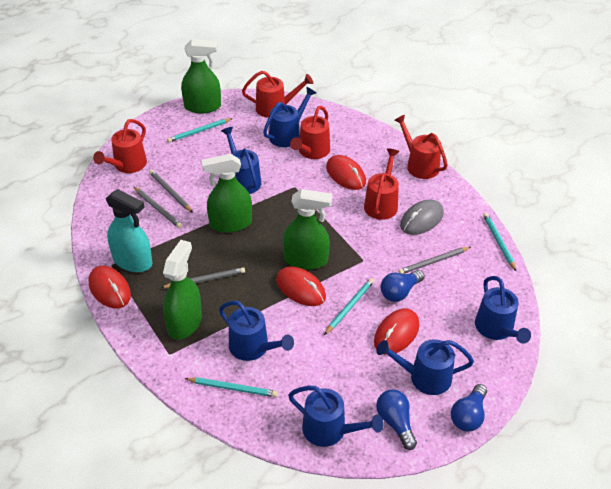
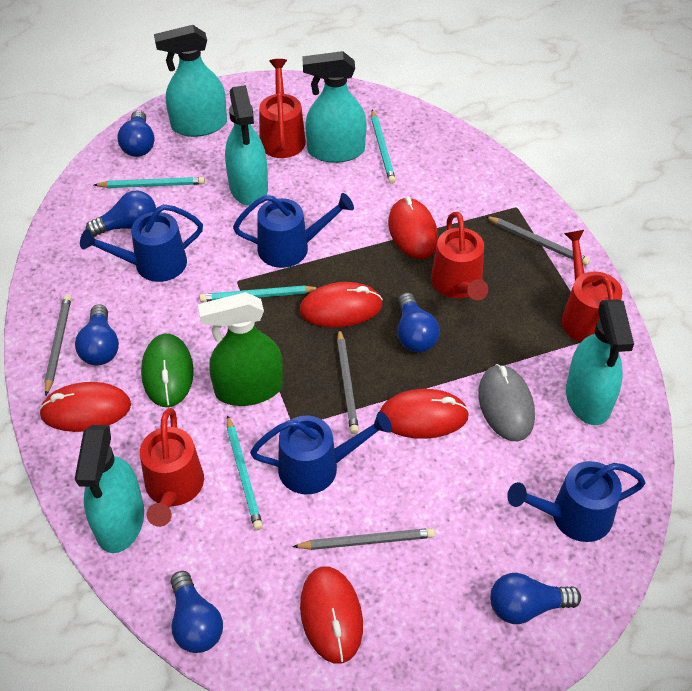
blue light bulb: [376,389,417,450] [381,270,425,302] [451,384,487,432] = 3 -> [75,304,119,366] [86,190,156,237] [118,110,154,157] [171,571,223,653] [397,293,440,353] [490,573,581,624] = 6
blue watering can: [219,300,294,361] [221,127,261,194] [263,87,316,147] [288,386,384,447] [377,339,474,395] [475,276,531,344] = 6 -> [80,204,203,282] [233,193,354,268] [250,411,392,494] [507,461,646,542] = 4
green mouse: none = 0 -> [141,334,194,407] = 1
green spray bottle: [163,240,202,340] [181,39,221,113] [201,154,252,233] [283,189,332,270] = 4 -> [198,292,283,406] = 1
red mouse: [89,266,131,308] [276,266,326,306] [326,155,366,190] [374,309,419,355] = 4 -> [39,382,131,432] [299,282,383,328] [300,566,363,664] [380,389,469,439] [388,196,438,259] = 5
red watering can: [93,119,147,173] [242,71,313,118] [290,106,330,159] [364,148,399,220] [394,115,448,179] = 5 -> [140,408,204,527] [259,59,306,158] [431,212,488,300] [562,230,623,342] = 4
turquoise spray bottle: [106,189,152,272] = 1 -> [75,425,144,553] [154,25,227,137] [225,85,268,206] [302,51,367,163] [566,299,634,425] = 5

